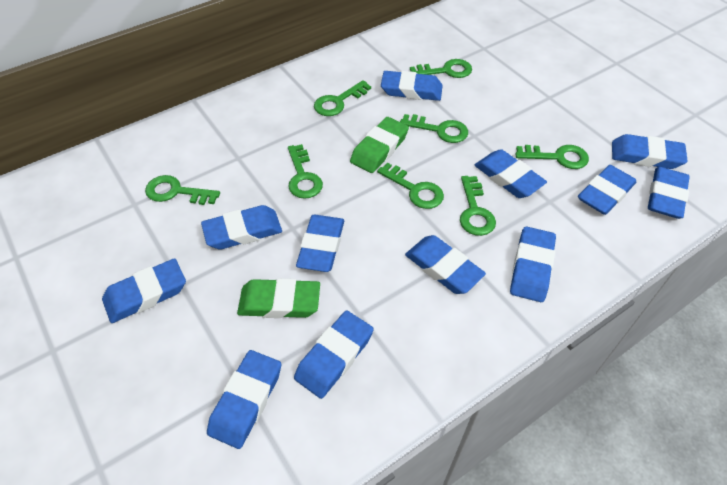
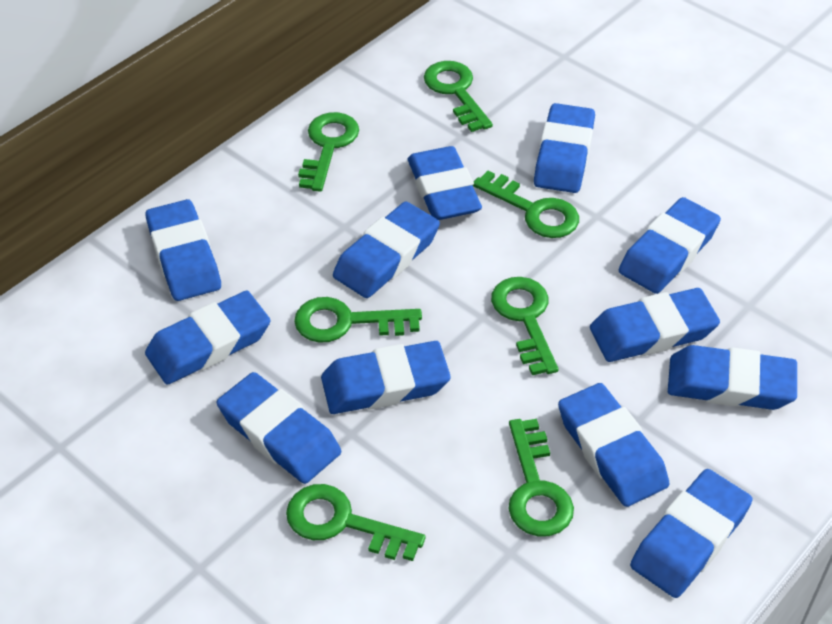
green eraser: [237,278,320,318] [350,117,409,173] = 2 -> none = 0
green key: [145,175,220,205] [288,144,323,199] [314,80,371,116] [377,163,444,209] [400,114,468,143] [410,59,472,78] [460,176,496,236] [516,145,589,169] = 8 -> [286,484,426,561] [294,297,422,343] [298,112,359,192] [424,61,493,132] [473,171,579,238] [491,277,559,375] [508,419,574,537] = 7

